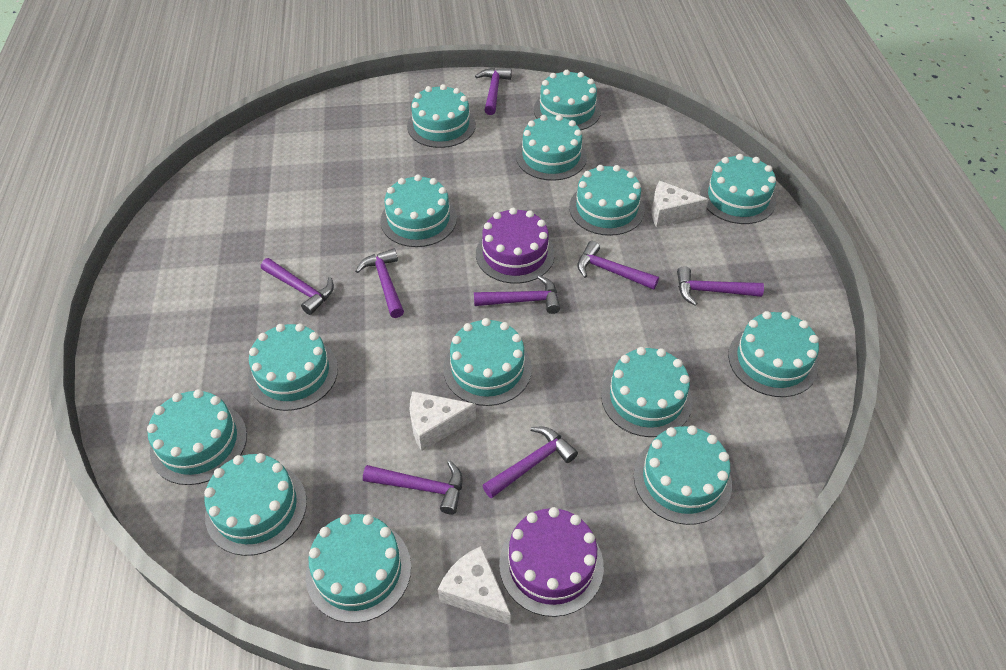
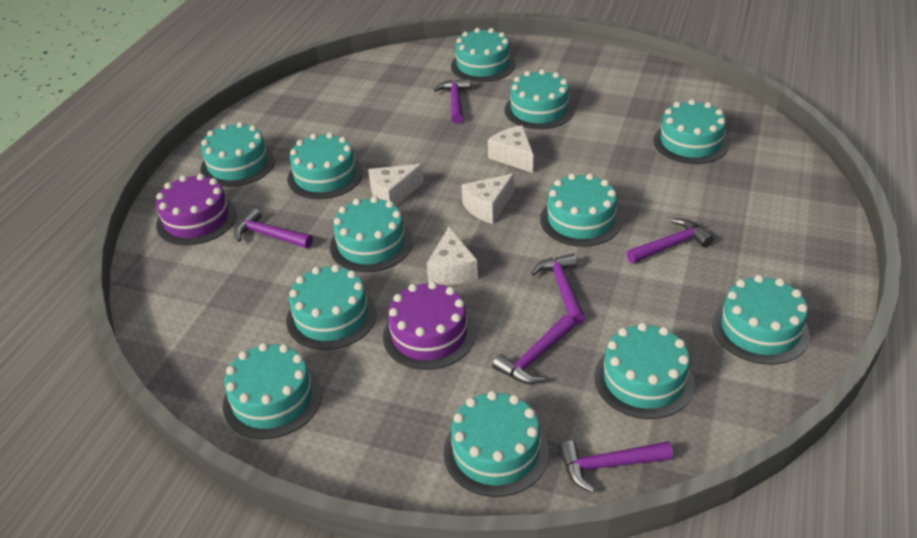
purple hammer: [261,258,334,315] [355,248,404,318] [363,461,462,515] [474,275,560,314] [475,68,512,115] [482,427,578,499] [577,241,659,290] [677,266,764,306] = 8 -> [234,208,313,248] [434,78,470,124] [492,315,575,384] [531,253,585,325] [559,440,673,493] [627,218,713,263] = 6
turquoise cake: [147,389,247,485] [204,453,307,556] [248,323,338,411] [306,514,411,623] [381,175,457,247] [407,84,476,148] [443,318,532,406] [516,115,587,181] [534,70,601,130] [569,165,645,236] [601,347,693,437] [634,425,732,525] [700,154,776,224] [728,311,819,397] = 14 -> [201,122,275,187] [223,343,322,439] [286,265,377,350] [287,132,363,199] [330,196,413,272] [444,391,549,497] [451,28,515,82] [505,69,574,129] [540,173,622,247] [594,323,695,419] [653,99,729,164] [712,275,810,365] = 12
white cheese: [410,391,476,451] [438,546,511,625] [652,181,709,227] = 3 -> [368,164,424,206] [427,227,478,285] [462,173,514,224] [488,125,534,173] = 4

